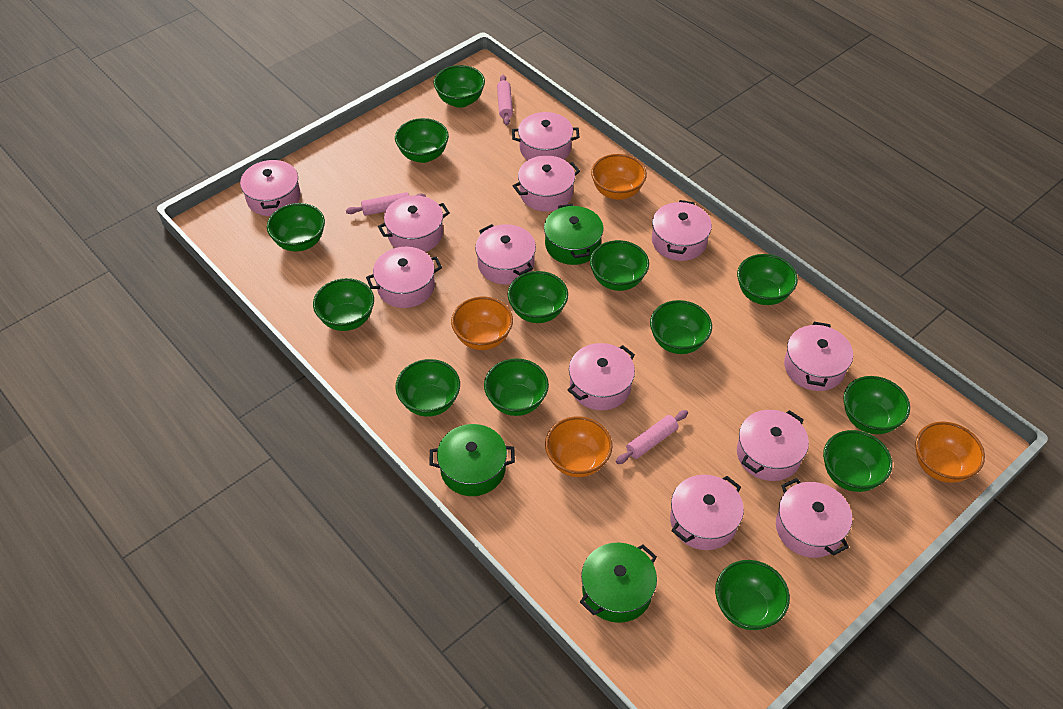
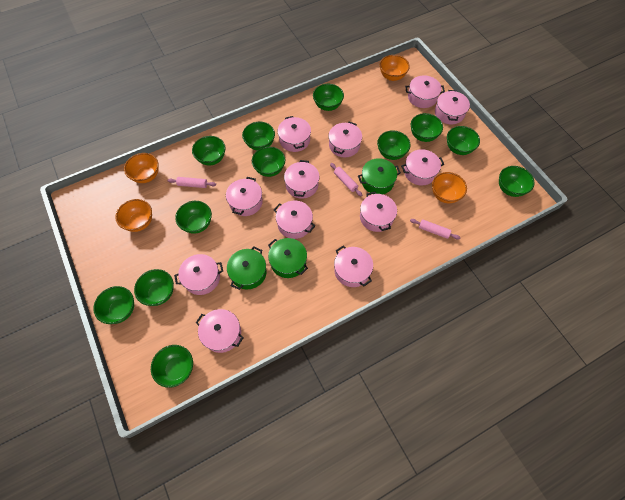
green bowl: [267,203,325,252] [313,278,374,331] [395,118,449,163] [395,359,460,417] [434,65,485,108] [484,358,549,416] [508,271,568,323] [590,240,649,291] [650,300,712,354] [715,560,790,630] [737,254,798,305] [823,430,892,492] [843,376,910,434] = 13 -> [93,286,134,324] [134,269,174,306] [151,345,193,388] [175,201,212,233] [192,136,225,166] [242,122,275,150] [252,147,285,177] [313,84,344,111] [377,130,411,160] [411,113,443,142] [447,126,480,155] [499,166,534,197] = 12

